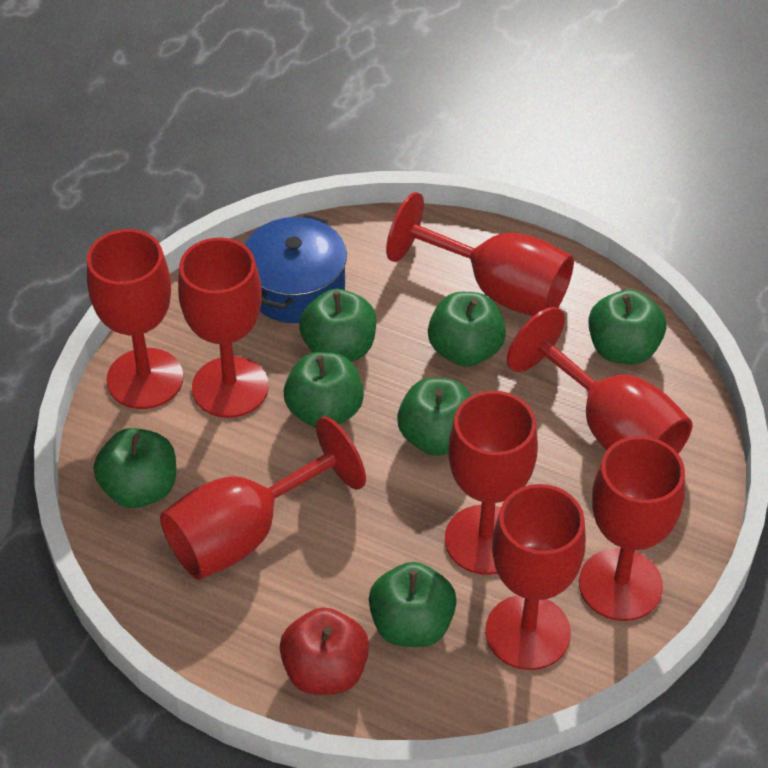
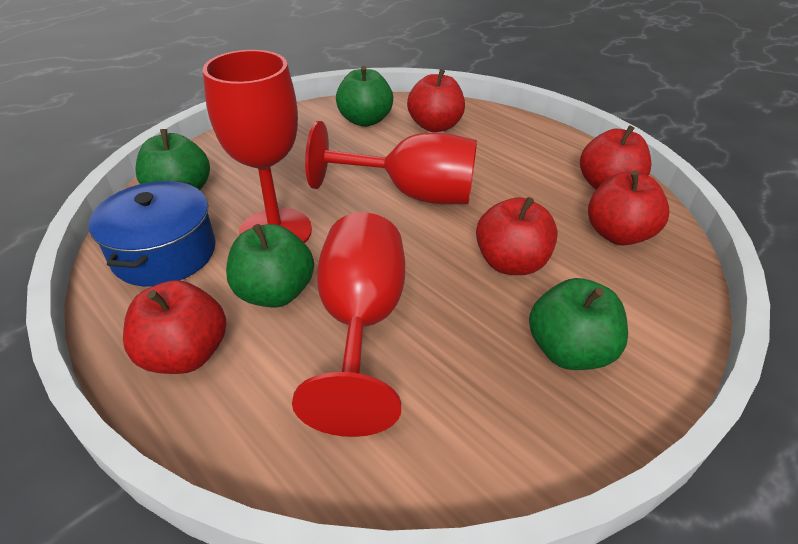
green apple: [93,428,176,508] [284,352,364,428] [299,289,376,361] [369,562,457,647] [397,378,471,456] [428,292,506,367] [588,289,666,364] = 7 -> [135,129,210,190] [226,224,314,308] [336,66,393,127] [529,278,628,370] = 4
red apple: [279,607,369,695] = 1 -> [123,280,226,374] [407,69,465,132] [476,197,558,275] [580,125,651,190] [588,171,669,246] = 5
red goblet: [87,229,183,409] [160,416,366,580] [178,238,269,418] [386,192,574,316] [445,391,538,575] [485,484,586,670] [507,307,693,454] [579,436,685,621] = 8 -> [203,50,312,243] [292,212,405,437] [305,121,477,204] = 3

